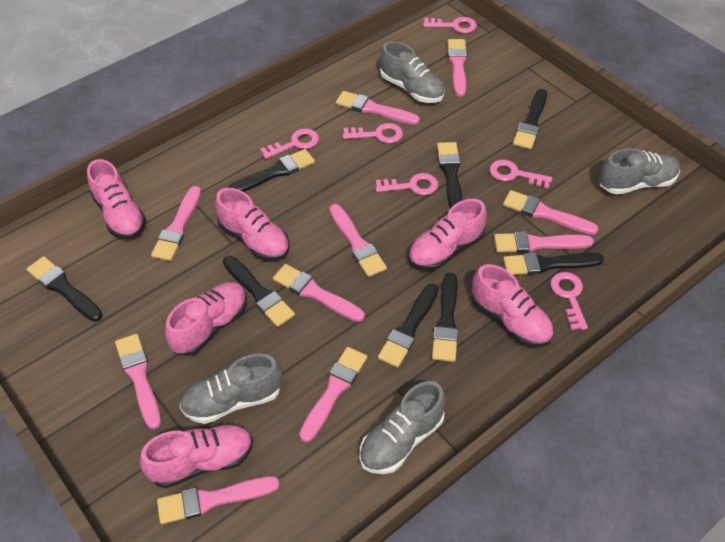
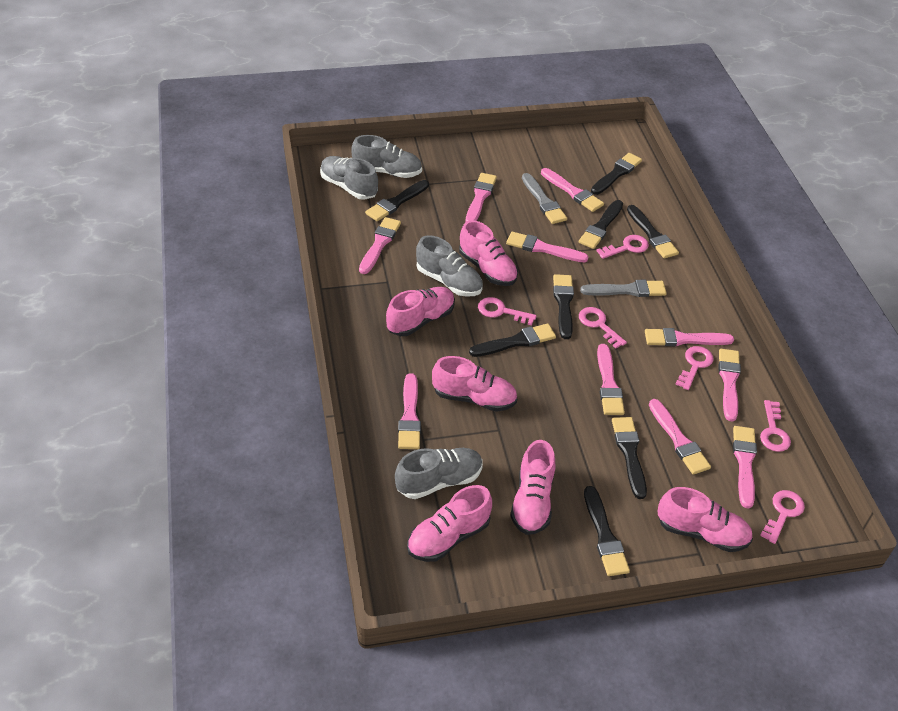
grey brush: none = 0 -> [522,173,567,224] [580,280,667,297] = 2

